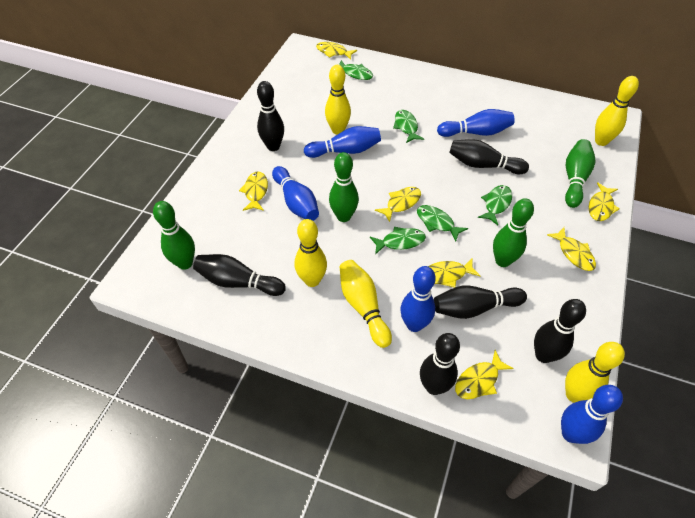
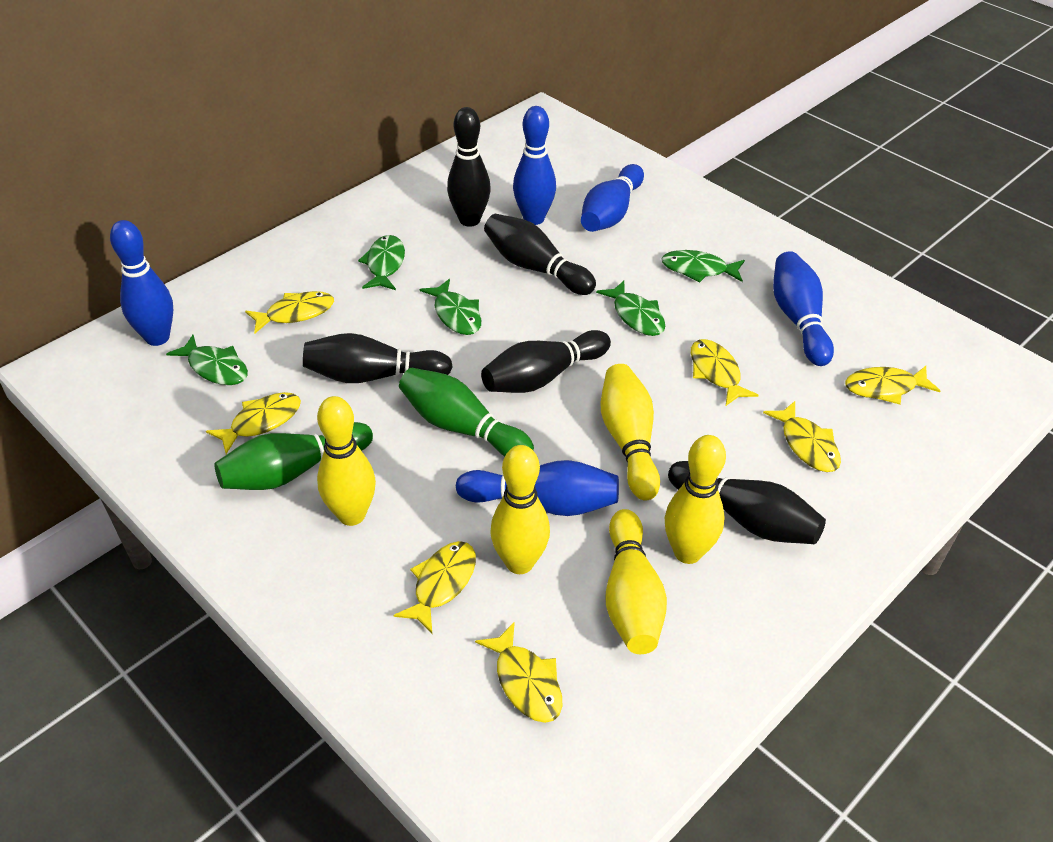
black bowling pin: [193,254,286,296] [257,81,284,151] [420,333,460,395] [434,285,527,319] [449,139,529,174] [534,299,586,363] = 6 -> [303,333,453,383] [447,107,491,227] [481,330,611,393] [484,214,596,295] [668,461,826,544] = 5
green bowling pin: [153,201,195,270] [329,152,359,222] [493,198,534,267] [565,139,595,208] = 4 -> [214,422,373,490] [399,368,534,457] = 2

